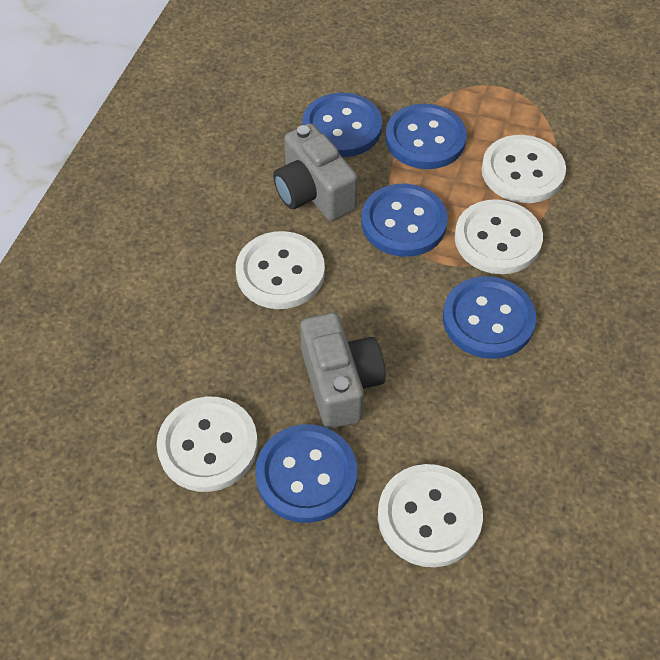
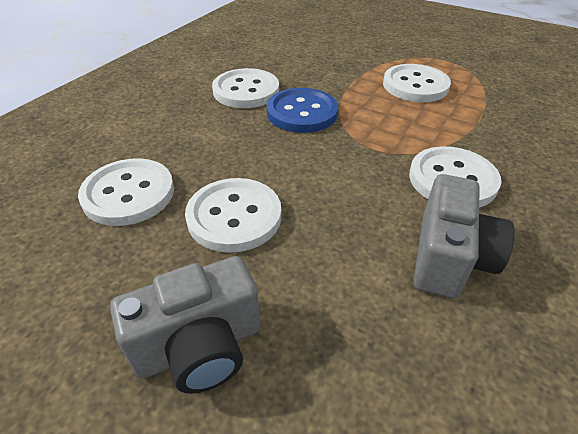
blue button: [255,424,357,523] [302,92,382,157] [361,184,448,257] [385,104,467,169] [443,276,536,359] = 5 -> [267,88,338,133] = 1

